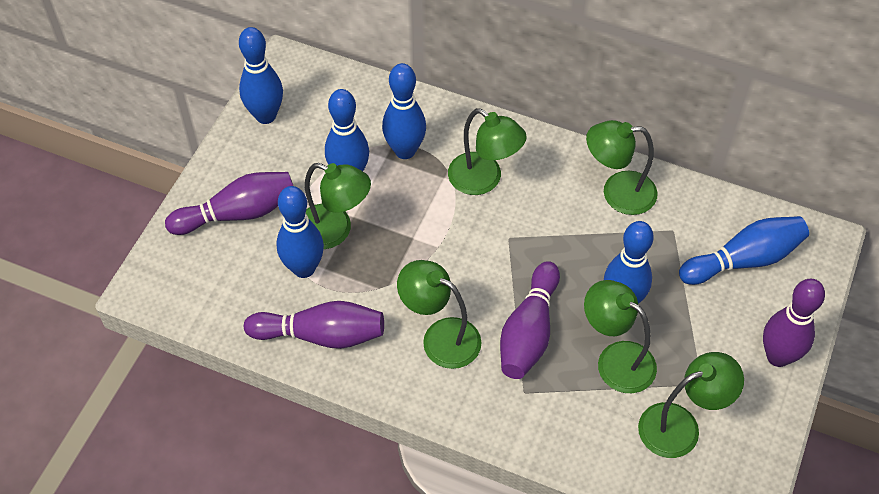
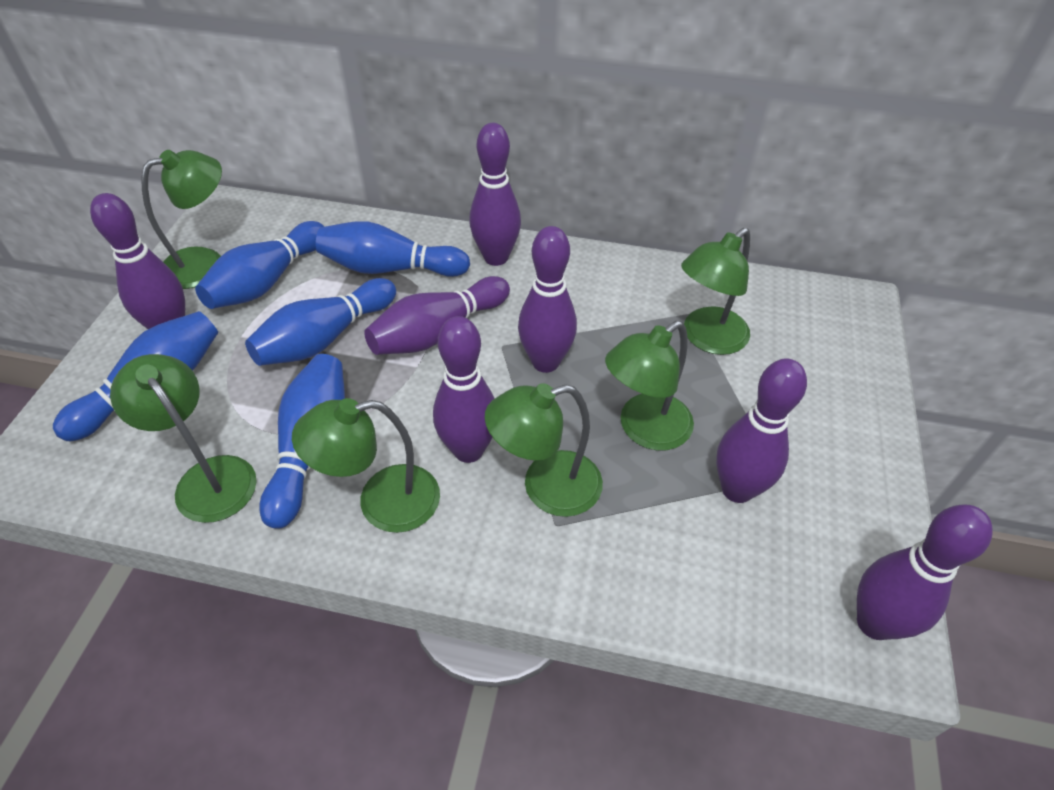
blue bowling pin: [239,27,283,124] [276,186,324,278] [325,89,369,171] [382,63,426,159] [604,221,654,304] [679,216,809,285] = 6 -> [53,311,218,441] [195,221,324,309] [245,278,396,366] [259,354,345,529] [316,221,470,277] = 5
purple bowling pin: [165,172,293,235] [244,301,384,349] [500,261,560,379] [763,279,825,367] = 4 -> [90,193,185,329] [364,276,510,355] [433,316,495,463] [469,123,521,266] [518,226,577,373] [716,358,807,503] [857,504,993,640] = 7

